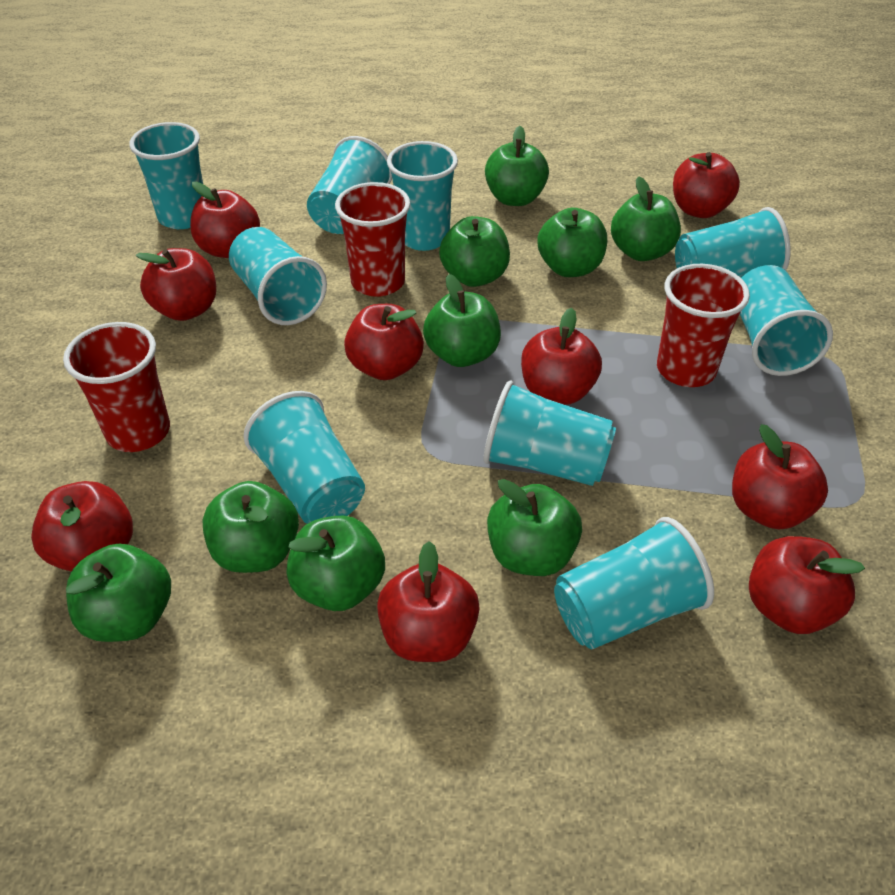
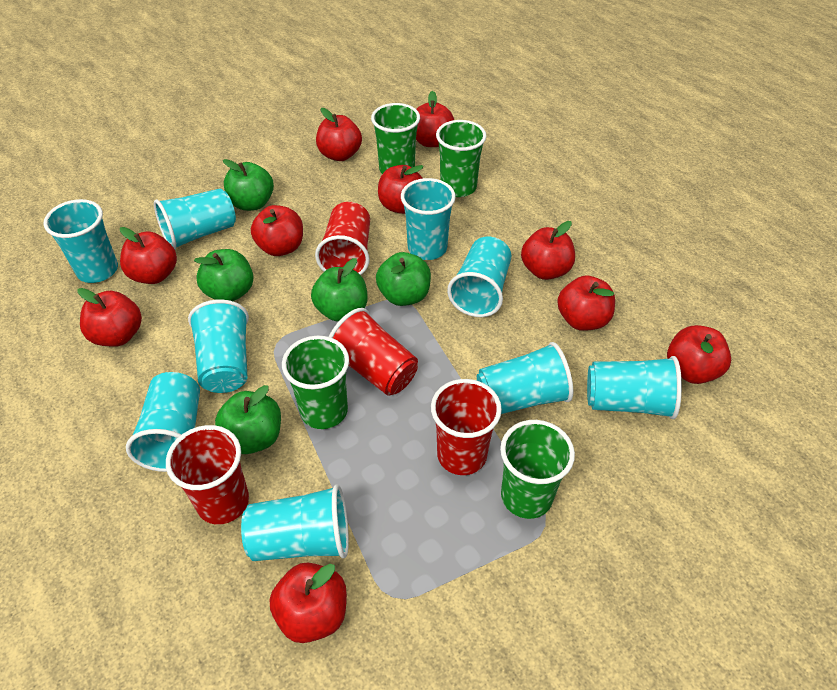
green apple: [66,544,171,642] [202,481,299,573] [286,516,385,611] [423,274,501,367] [439,216,510,287] [485,126,549,206] [487,479,582,576] [537,208,607,277] [611,177,681,261] = 9 -> [194,249,254,301] [215,385,281,454] [223,159,274,211] [311,258,367,322] [376,252,431,306] = 5
green cup: none = 0 -> [282,335,349,429] [371,103,420,174] [436,120,487,197] [500,420,575,519] = 4
red apple: [31,481,133,572] [136,248,216,321] [190,182,260,258] [344,304,424,380] [377,541,480,662] [521,308,602,405] [673,152,740,218] [732,424,828,529] [749,536,865,634] = 9 -> [78,288,142,347] [120,227,177,284] [251,205,303,256] [270,562,347,643] [316,108,362,161] [378,165,424,214] [416,91,454,147] [521,221,575,280] [557,275,615,331] [667,325,731,384] = 10
red cup: [63,322,170,452] [335,182,410,297] [657,264,750,387] = 3 -> [166,425,249,524] [315,202,370,275] [329,308,418,396] [431,379,502,475] = 4

